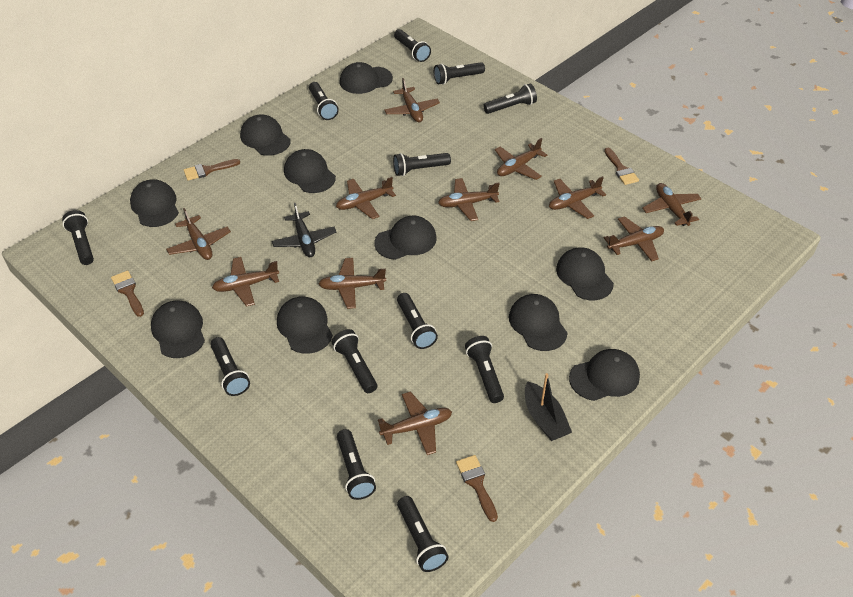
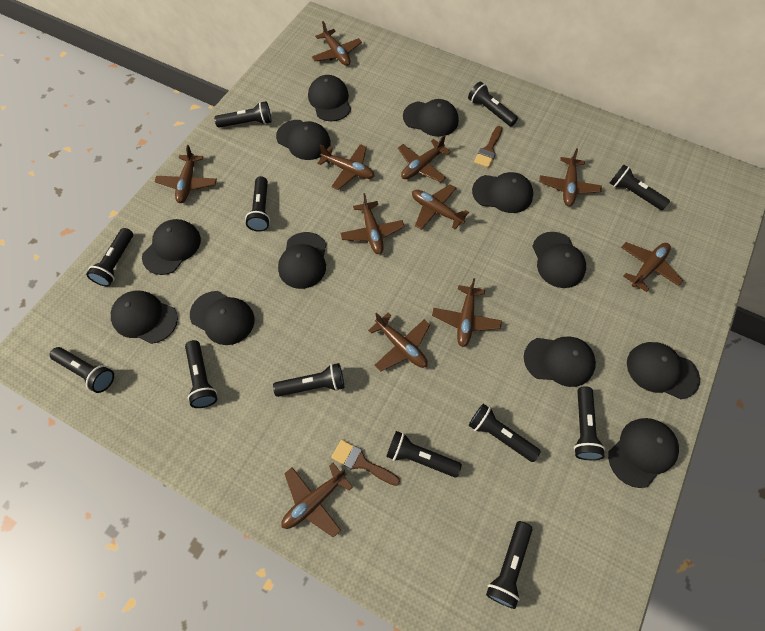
black boat: [525,373,572,441] = 1 -> none = 0
black cap: [130,179,179,227] [151,301,205,358] [240,114,291,156] [277,296,333,354] [284,149,336,193] [340,62,393,94] [374,216,437,260] [509,294,567,351] [556,247,614,300] [569,349,640,401] = 10 -> [111,291,178,344] [142,219,201,275] [190,291,254,345] [276,120,331,160] [278,232,327,289] [308,75,351,121] [403,99,459,137] [472,172,533,213] [524,337,596,387] [532,232,586,288] [608,418,679,488] [627,342,700,399] = 12
black plane: [272,203,336,257] = 1 -> none = 0
brown brush: [111,271,144,317] [184,159,240,181] [456,455,498,522] [604,148,639,185] = 4 -> [331,440,400,486] [474,126,502,168] = 2

